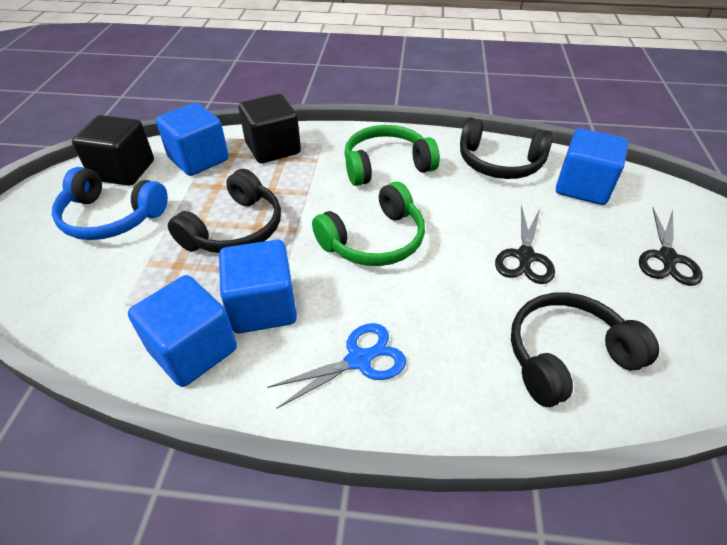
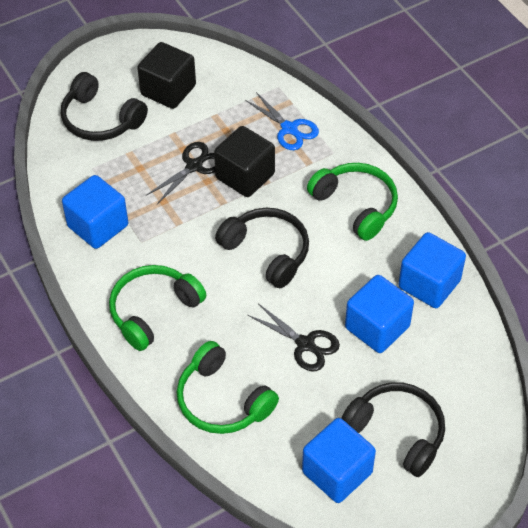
blue headphones: [52,167,168,240] = 1 -> none = 0
green headphones: [312,182,425,266] [344,125,440,186] = 2 -> [109,265,206,351] [177,341,279,434] [307,163,398,241] = 3

